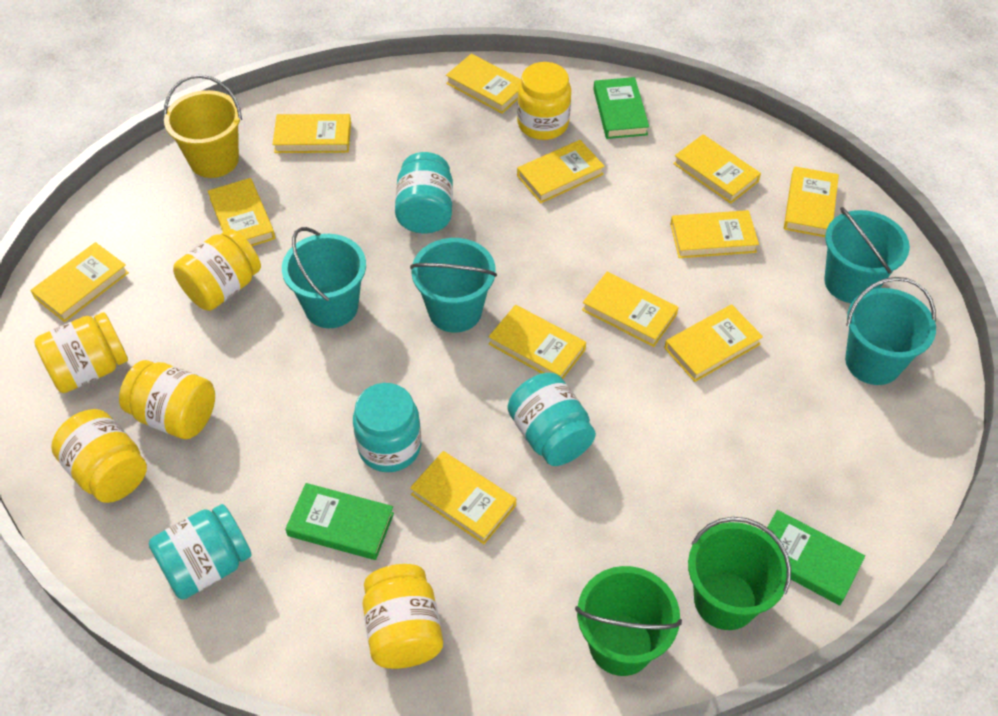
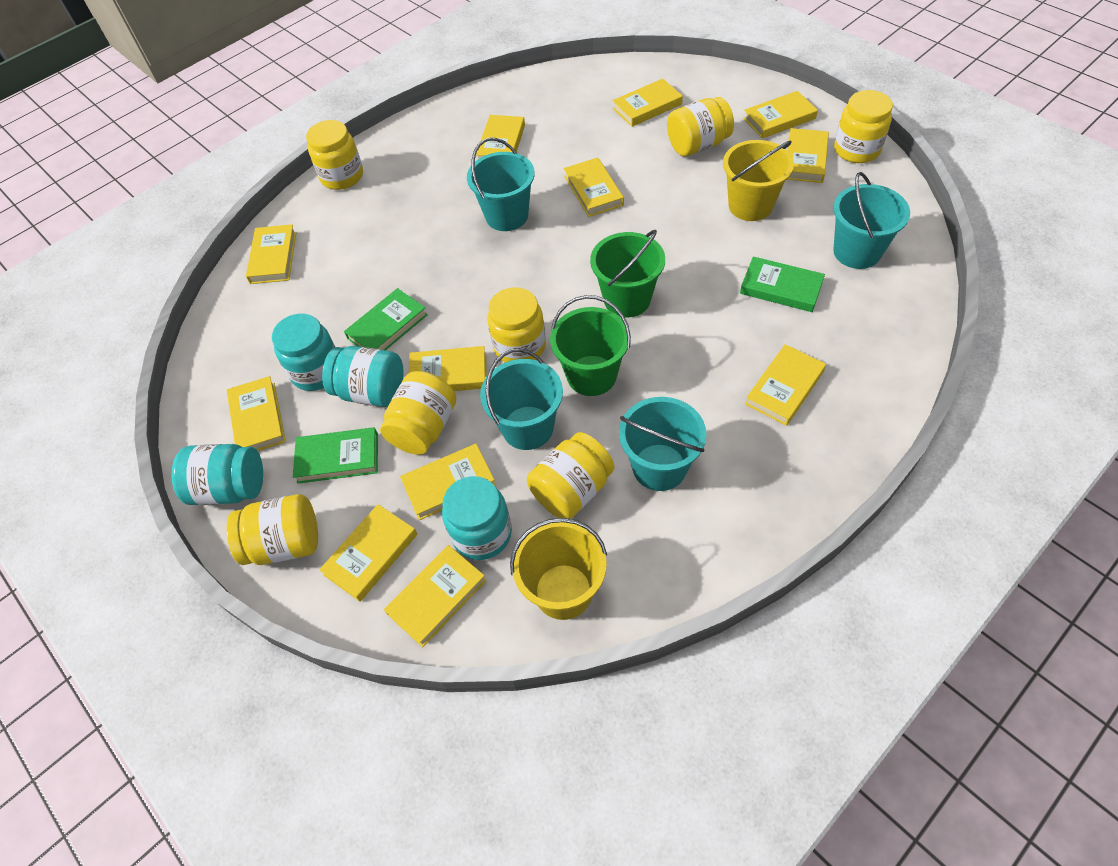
yellow bucket: [164,75,242,178] = 1 -> [510,518,607,620] [723,140,794,221] = 2
yellow jar: [34,312,128,393] [51,409,147,503] [119,360,215,439] [173,229,261,311] [363,564,443,669] [517,62,571,140] = 6 -> [227,494,318,565] [306,120,363,190] [380,371,456,455] [487,287,546,362] [527,432,614,519] [667,97,734,157] [834,90,893,163] = 7

